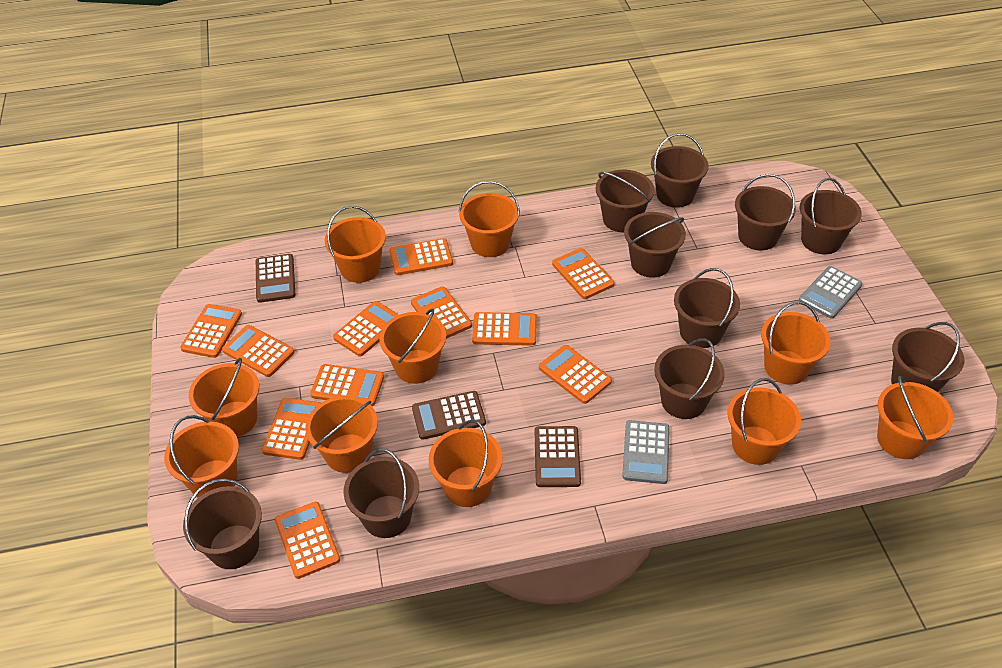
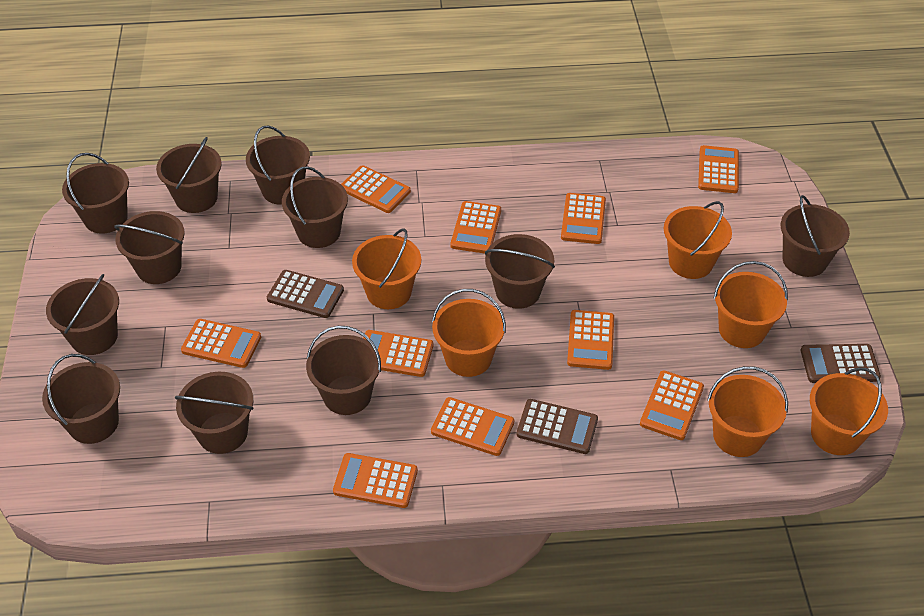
brown bucket: [183,479,262,569] [343,449,419,538] [596,170,654,232] [624,212,686,278] [651,133,709,208] [654,338,725,419] [674,268,740,348] [735,174,796,250] [800,178,862,254] [891,322,964,392] = 10 -> [42,354,120,444] [46,274,119,355] [62,153,129,234] [114,211,185,284] [156,137,222,213] [175,372,253,454] [246,125,310,205] [282,166,348,248] [306,326,381,415] [485,234,555,309] [781,195,850,277] = 11
grey calculator: [622,420,670,484] [799,266,863,319] = 2 -> none = 0
orange bucket: [164,415,239,498] [189,358,259,437] [306,396,378,473] [325,206,386,283] [379,308,446,384] [429,420,503,507] [459,181,520,257] [728,378,801,465] [761,301,831,385] [877,376,953,459] = 10 -> [352,228,421,309] [432,289,506,377] [664,201,732,279] [707,366,788,457] [714,261,788,348] [810,367,888,455] = 6
orange calculator: [180,304,242,358] [222,325,295,377] [262,398,321,460] [275,502,340,579] [310,364,384,406] [333,301,399,357] [390,238,453,275] [411,286,472,339] [472,312,537,346] [539,345,612,404] [552,248,615,299] = 11 -> [181,319,261,368] [333,453,418,508] [341,165,411,213] [363,330,433,377] [431,397,514,456] [450,201,501,254] [561,193,606,244] [567,310,614,370] [640,370,704,440] [698,145,739,193] = 10

